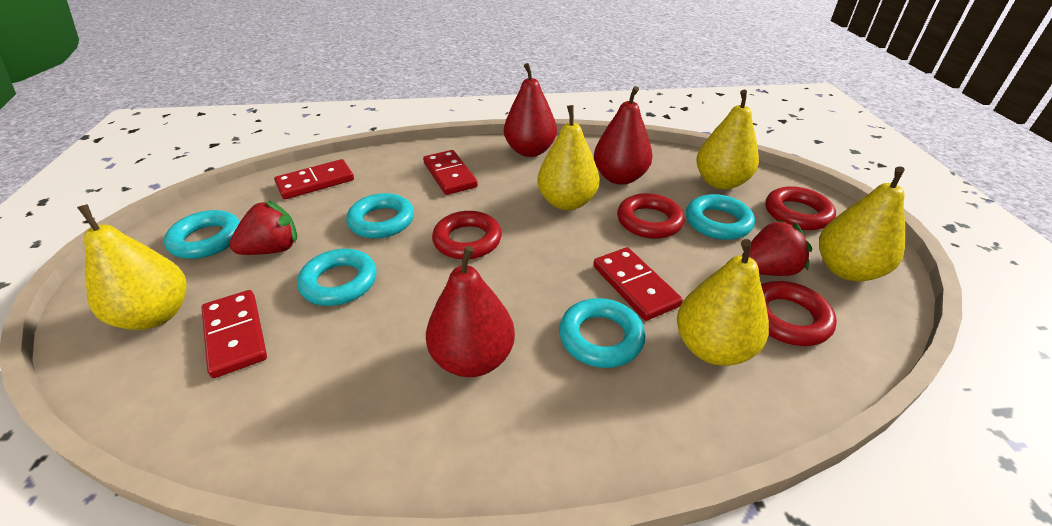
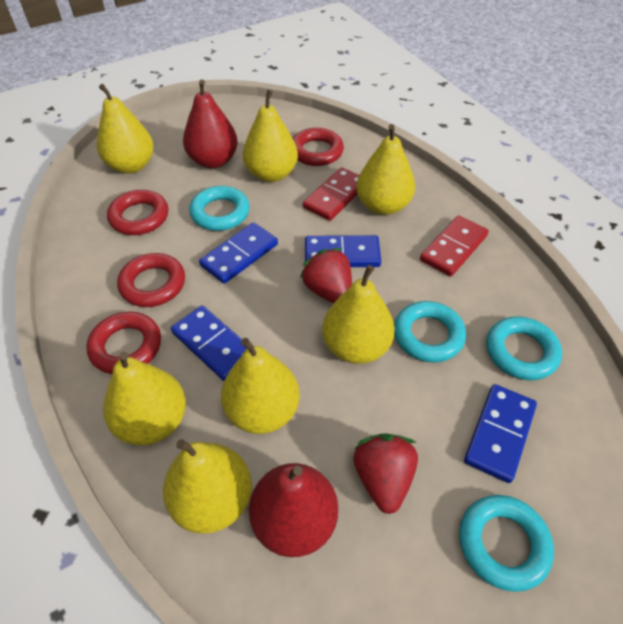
blue domino: none = 0 -> [171,305,247,381] [199,222,278,284] [305,235,381,267] [464,384,537,483] = 4
red domino: [201,290,267,378] [274,159,354,199] [423,150,478,195] [593,247,683,321] = 4 -> [303,167,359,221] [420,215,489,277] = 2
red pear: [426,246,515,377] [504,63,557,157] [594,86,653,185] = 3 -> [183,79,238,168] [249,463,338,557] = 2
turquoise ring: [164,210,240,259] [297,249,377,306] [346,193,414,238] [559,298,645,368] [686,194,755,240] = 5 -> [189,186,250,231] [394,301,466,363] [459,495,554,592] [486,316,562,380] = 4
yellow pear: [77,204,187,330] [537,105,600,210] [677,239,769,366] [696,90,759,190] [819,166,905,281] = 5 -> [97,84,154,174] [103,352,186,446] [163,439,252,534] [221,338,300,434] [243,90,298,182] [322,265,395,364] [356,124,415,215] = 7

